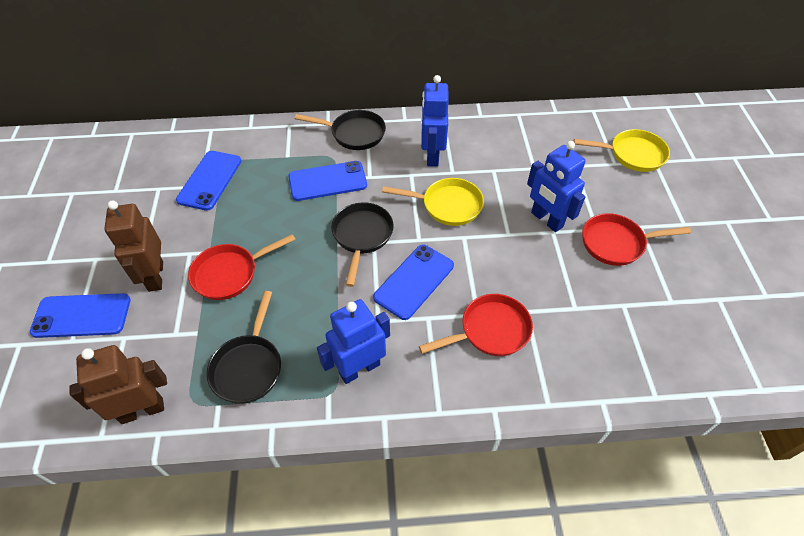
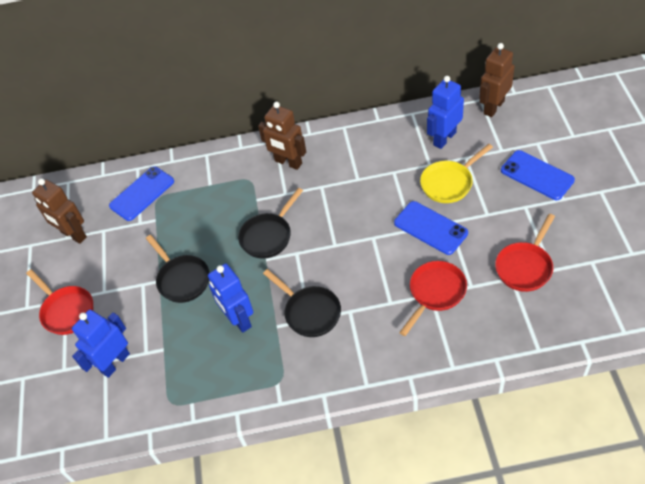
blue phone: [30,293,130,338] [176,151,241,211] [288,161,367,201] [373,245,454,320] = 4 -> [109,166,174,221] [394,201,468,255] [501,150,575,200] = 3
brown robot: [69,345,167,424] [104,200,163,292] = 2 -> [32,179,87,244] [258,102,306,170] [479,43,515,117] = 3
yellow pan: [382,178,484,226] [573,129,670,172] = 2 -> [420,144,493,203] = 1

